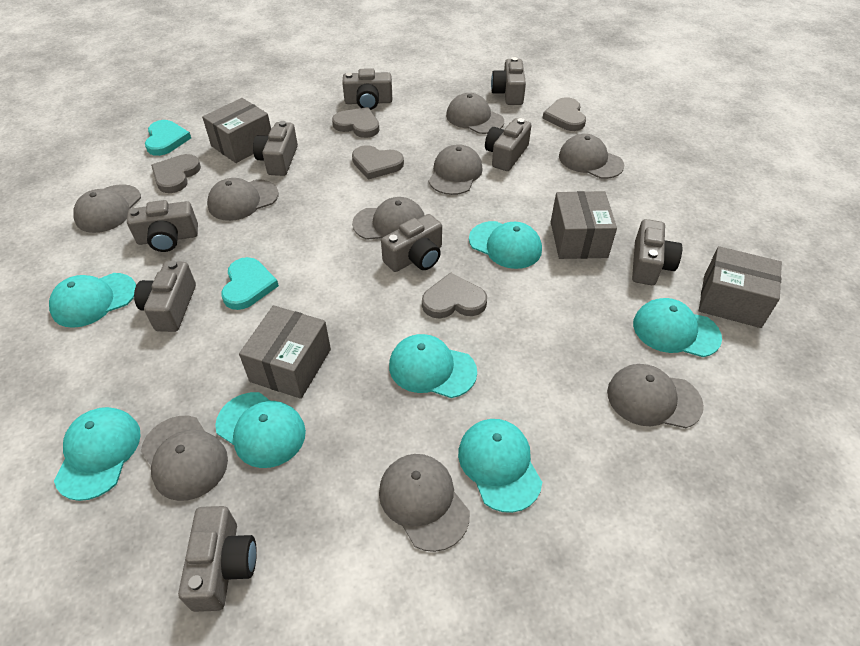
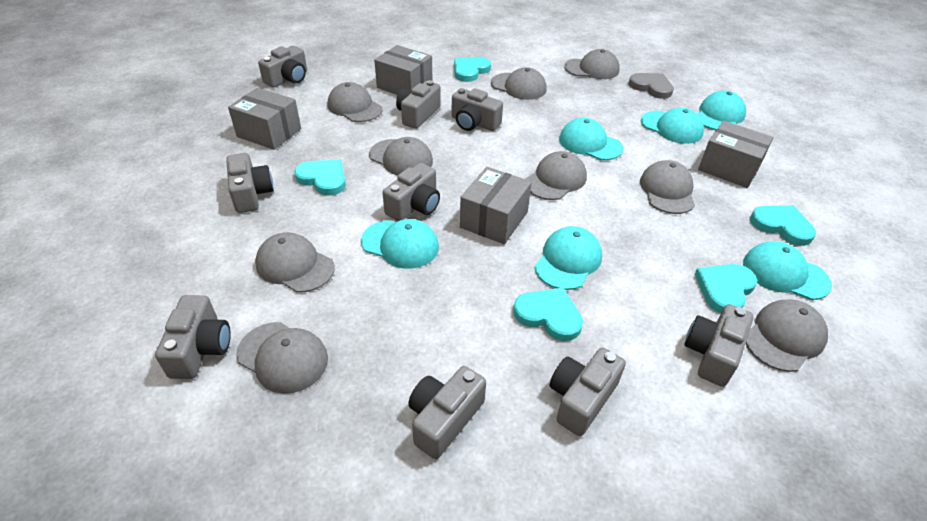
grey heart: [151,154,201,193] [332,107,380,138] [352,145,404,180] [422,272,487,318] [543,97,586,131] = 5 -> [629,73,674,99] = 1
turquoise cap: [49,273,136,328] [54,407,141,501] [215,392,306,468] [389,334,477,398] [458,419,542,513] [469,221,542,269] [633,298,722,357] = 7 -> [361,219,439,269] [534,226,602,290] [559,118,623,160] [641,108,704,144] [697,90,746,130] [743,241,832,300] = 6
turquoise heart: [145,120,191,156] [221,257,279,310] = 2 -> [294,159,346,195] [454,57,491,82] [513,288,583,341] [694,264,757,313] [750,205,816,246] = 5

